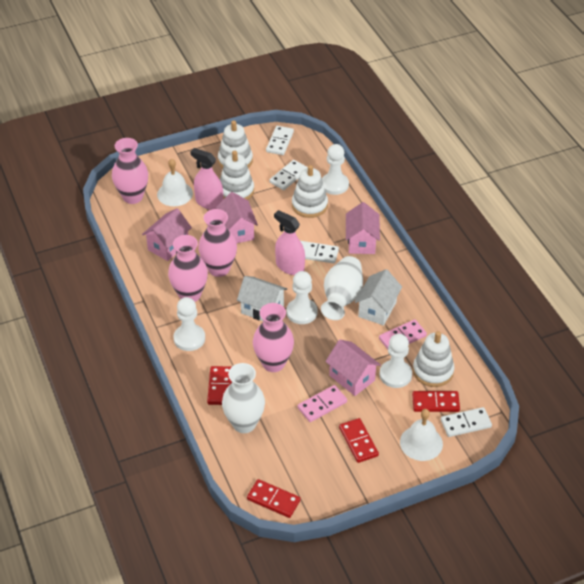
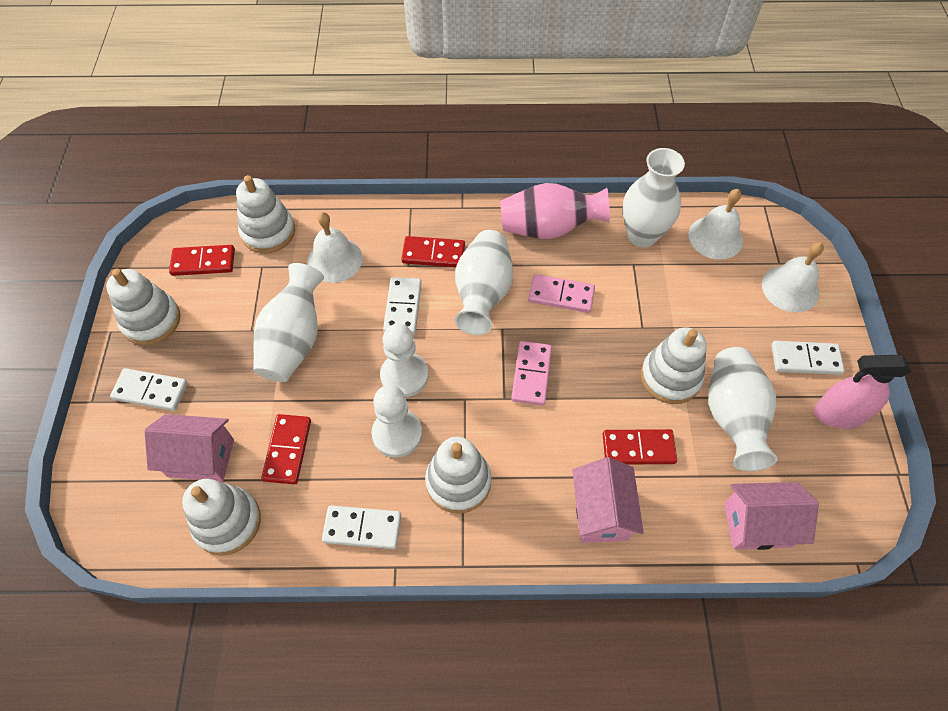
pink house: [142,208,192,261] [216,192,258,243] [325,340,381,396] [346,202,380,254] = 4 -> [144,414,234,482] [573,457,644,543] [724,482,819,550] = 3
pink spray bottle: [191,148,223,210] [274,210,305,275] = 2 -> [814,355,911,429] = 1
pink vase: [112,138,148,204] [168,235,208,302] [198,209,237,277] [253,303,294,372] = 4 -> [501,183,610,239] = 1
white bell: [157,159,193,206] [400,409,443,461] = 2 -> [307,212,363,283] [688,189,743,260] [762,242,824,312] = 3
white house: [237,276,287,321] [355,269,402,325] = 2 -> none = 0
white pawn: [173,297,205,351] [287,271,317,324] [322,144,349,195] [380,334,412,388] = 4 -> [371,385,422,458] [380,324,429,398] = 2
white stacking toy: [218,120,253,168] [220,151,254,200] [292,165,328,218] [413,331,454,387] = 4 -> [106,269,181,345] [182,479,261,556] [236,175,295,253] [425,437,492,514] [641,327,707,404] = 5
white vase: [222,363,265,433] [321,256,363,320] = 2 -> [253,263,324,382] [455,230,513,335] [623,148,685,247] [708,347,778,471] = 4

